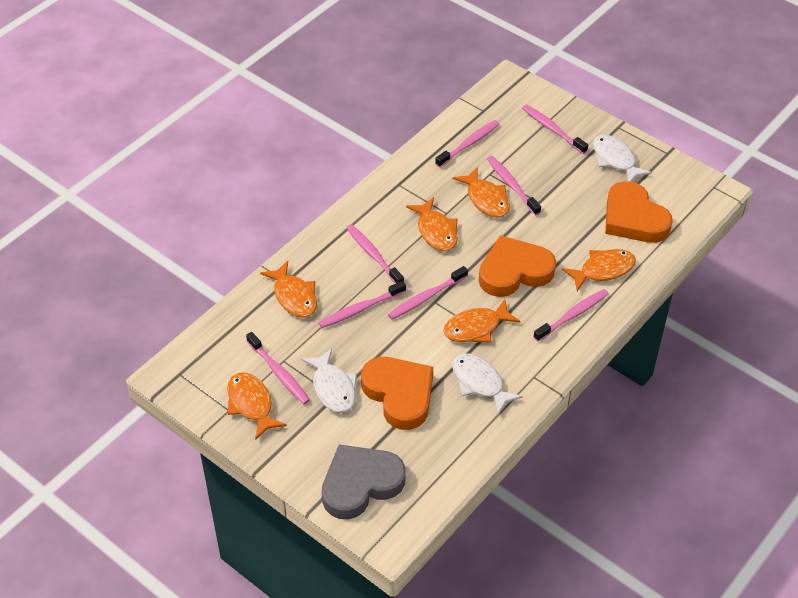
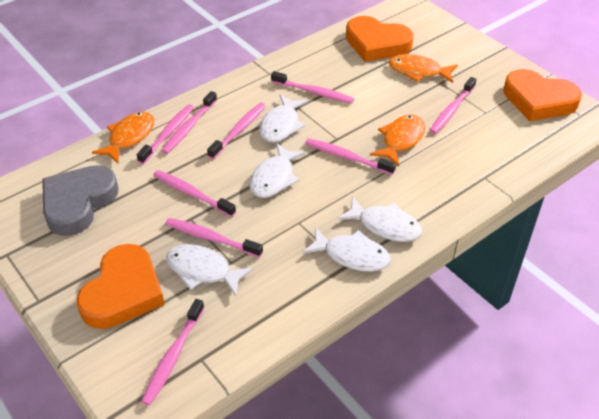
orange fish: [227,372,287,440] [260,261,317,318] [406,197,458,251] [443,299,521,343] [453,167,510,218] [562,249,636,291] = 6 -> [92,112,154,163] [370,115,425,166] [389,54,458,83] = 3
pink toothbrush: [246,332,310,404] [318,281,406,328] [346,224,404,284] [388,266,468,320] [435,120,499,167] [487,156,541,216] [522,105,588,154] [533,289,609,341] = 8 -> [137,104,194,164] [141,299,204,406] [153,170,236,217] [161,91,217,154] [165,218,263,258] [207,103,266,159] [271,71,354,104] [305,138,396,175] [430,77,477,134] = 9
white fish: [301,348,357,413] [452,353,523,415] [593,135,652,182] = 3 -> [166,244,254,296] [249,143,306,198] [259,94,308,143] [302,227,391,272] [337,196,423,242] = 5

